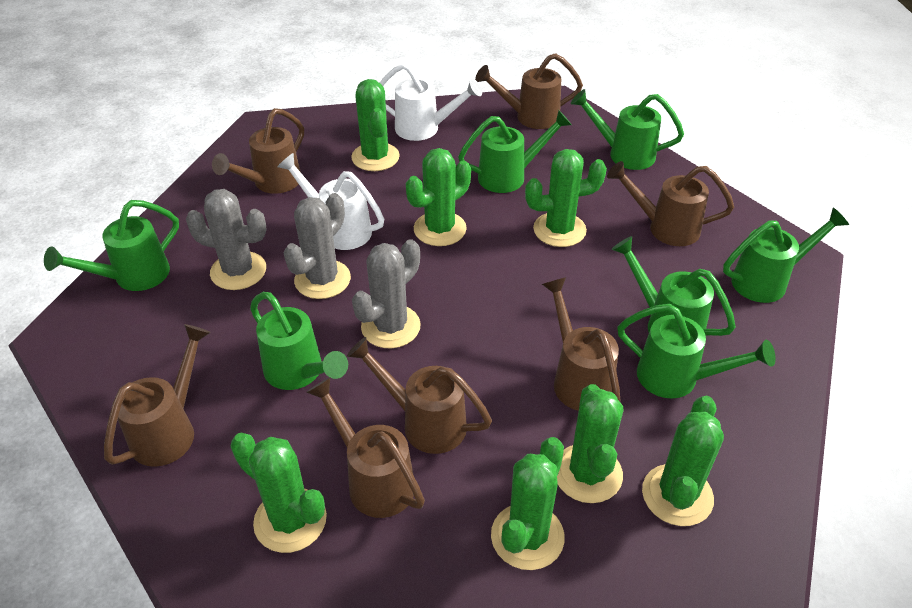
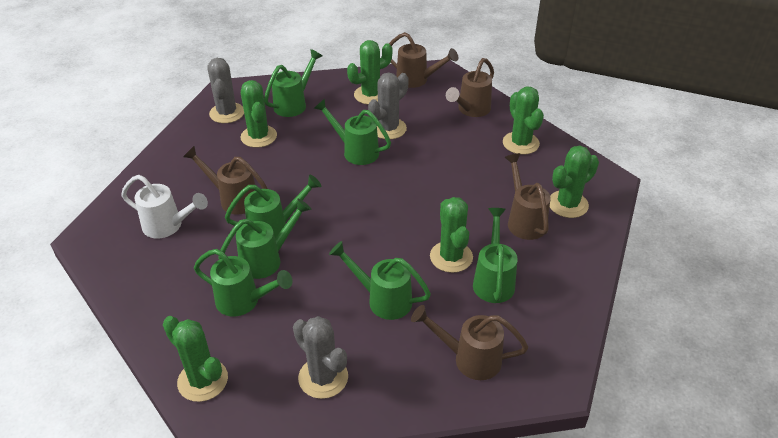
brown watering can: [104,324,211,467] [212,108,304,194] [306,377,425,518] [347,337,492,454] [475,53,583,129] [542,277,621,411] [607,161,734,246] = 7 -> [183,146,268,215] [389,32,458,88] [411,305,528,380] [446,58,494,117] [504,153,551,240] = 5
green cactus: [231,433,327,553] [351,79,400,171] [406,148,471,246] [491,437,565,570] [525,149,607,247] [557,384,624,503] [642,395,724,526] = 7 -> [163,316,228,402] [241,80,277,148] [347,40,393,105] [430,197,473,273] [503,87,544,155] [550,146,599,218] = 6
white watering can: [277,153,384,250] [380,63,482,141] = 2 -> [121,175,208,238] = 1

